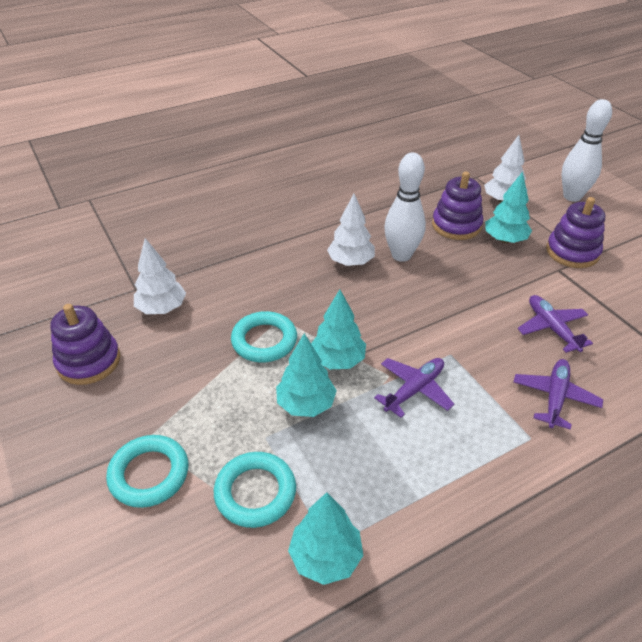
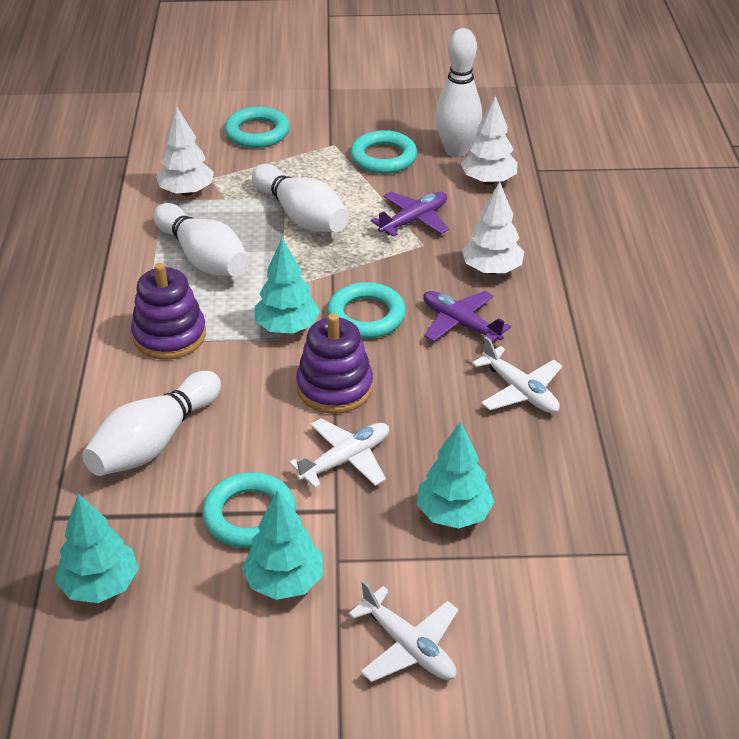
purple plane: [374,358,454,418] [514,359,603,430] [518,295,593,353] = 3 -> [370,192,449,237] [423,291,511,344] = 2
purple stacking toy: [50,304,120,385] [432,171,483,240] [546,197,605,268] = 3 -> [131,263,206,360] [296,313,373,414] = 2
turquoise ring: [106,435,188,508] [214,452,296,528] [231,311,297,362] = 3 -> [202,472,296,548] [224,106,290,148] [327,282,406,339] [350,130,417,174] = 4
white bowling pin: [384,152,426,262] [562,99,612,202] = 2 -> [82,371,221,476] [154,203,249,277] [252,164,349,232] [435,28,482,157] = 4
white plane: none = 0 -> [289,418,389,488] [348,580,459,682] [472,337,562,413] = 3

